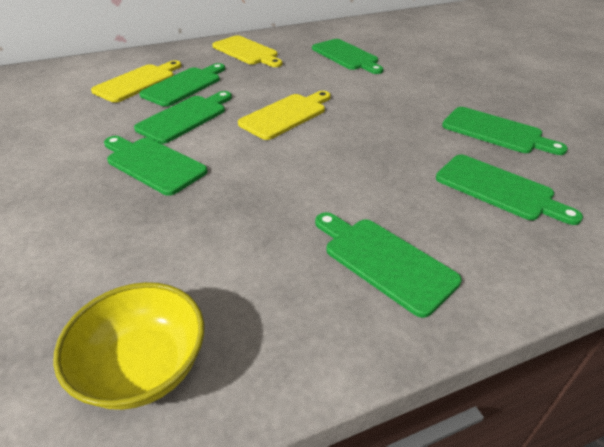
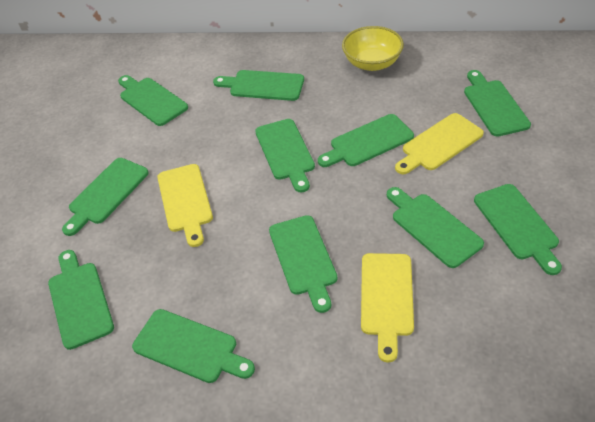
green cutting board: [104,136,208,196] [134,91,232,144] [139,63,225,107] [312,39,383,74] [315,212,462,318] [436,155,583,225] [442,107,568,155] = 7 -> [48,250,114,350] [62,158,149,236] [118,75,188,126] [132,309,255,383] [213,70,304,101] [255,119,315,192] [269,215,338,313] [318,114,414,167] [387,187,484,268] [464,70,531,137] [474,184,562,275] = 11

